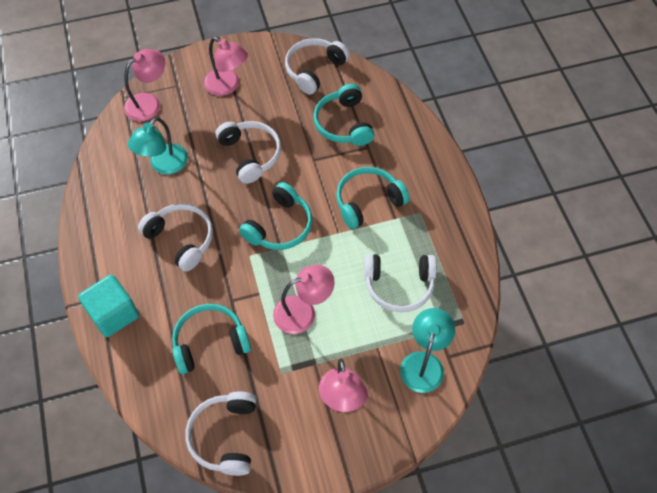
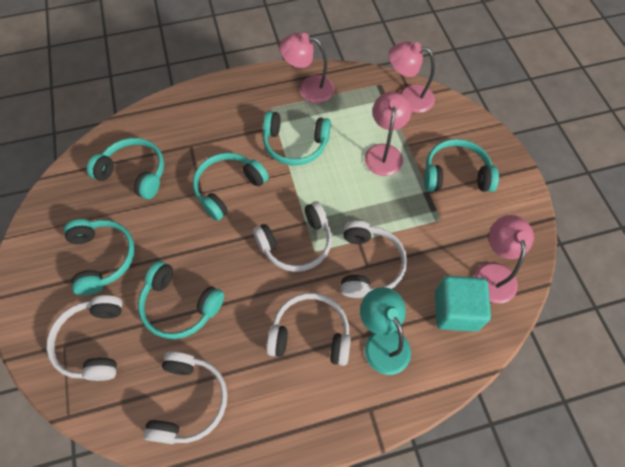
turquoise headphones: [172,304,251,374] [239,182,312,250] [313,84,374,146] [336,167,410,229] = 4 -> [64,219,135,296] [87,138,164,199] [138,261,224,339] [193,153,269,221] [263,111,331,166] [424,139,499,192] = 6
turquoise lamp: [128,117,188,175] [400,308,455,393] = 2 -> [360,287,411,375] = 1

